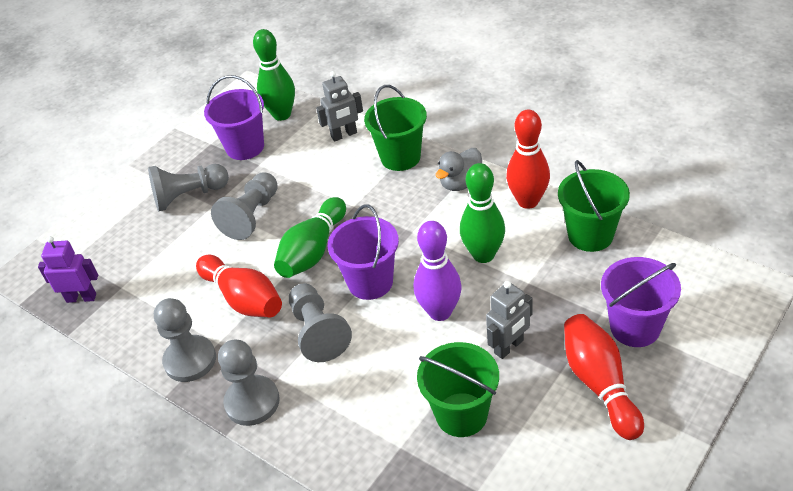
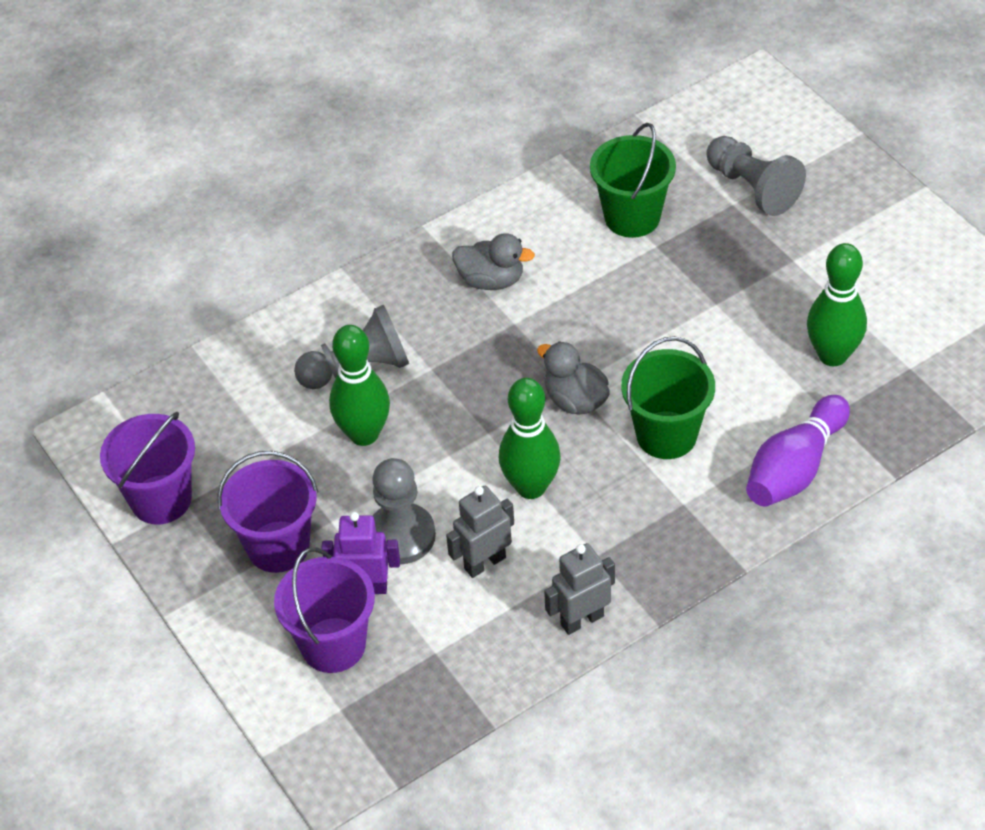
green bucket: [364,85,427,171] [417,342,499,437] [558,160,630,252] = 3 -> [590,123,676,238] [621,336,715,459] = 2
grey duck: [436,148,482,191] = 1 -> [452,233,535,290] [537,341,610,415] = 2
grey pawn: [148,164,229,211] [154,298,216,382] [211,172,278,240] [218,340,280,426] [289,284,352,362] = 5 -> [294,305,409,389] [372,458,436,564] [706,136,806,216] = 3
red bowling pin: [196,255,282,318] [506,110,550,209] [564,314,644,440] = 3 -> none = 0

